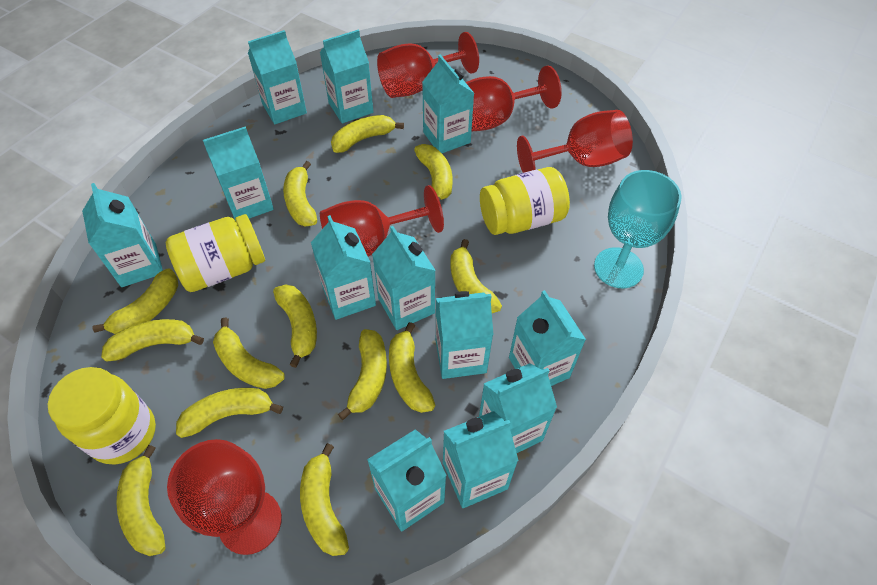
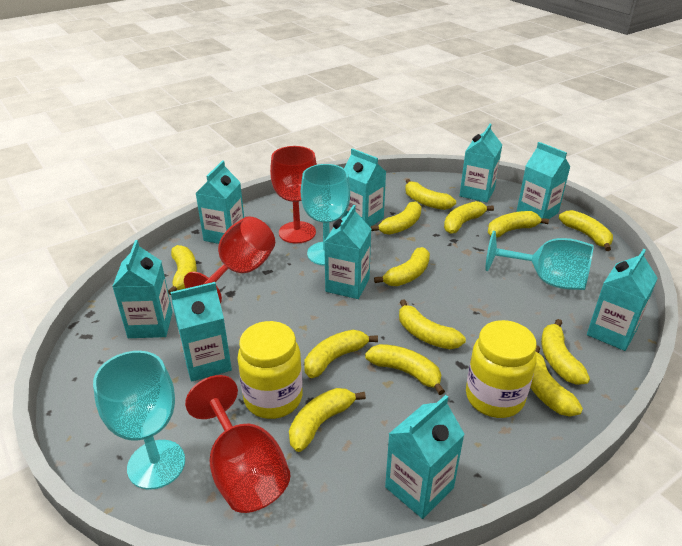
red goblet: [167,439,282,555] [320,185,444,257] [377,32,479,98] [466,66,562,132] [517,110,633,173] = 5 -> [184,217,275,303] [185,375,290,513] [270,146,317,244] = 3
turquoise carton: [82,183,163,287] [203,126,274,221] [248,30,307,124] [311,215,376,320] [320,30,373,123] [367,429,447,532] [372,226,436,330] [422,54,474,153] [435,291,493,379] [443,411,519,508] [479,363,557,453] [509,290,586,386] = 12 -> [112,240,173,338] [170,282,232,381] [196,160,244,244] [324,205,371,299] [342,148,386,227] [385,395,465,519] [459,124,502,203] [517,142,570,224] [587,249,658,351] = 9
turquoise goblet: [594,170,682,288] = 1 -> [93,351,185,490] [301,164,350,266] [486,231,594,290] = 3
yellow jar: [48,367,156,465] [166,214,265,292] [480,167,570,235] = 3 -> [237,321,303,419] [466,320,537,418] = 2

